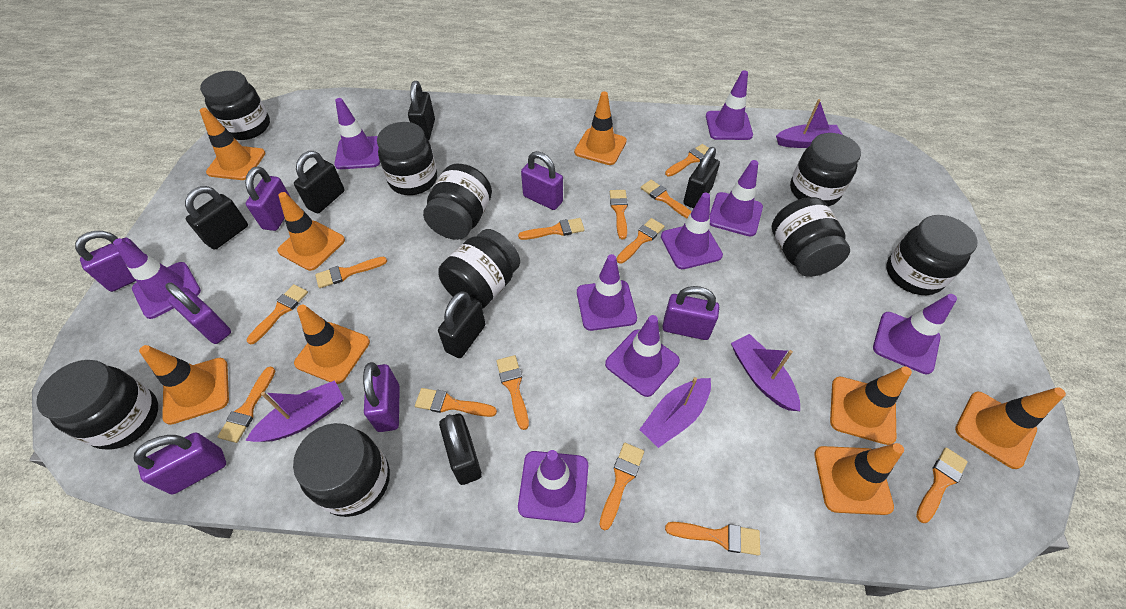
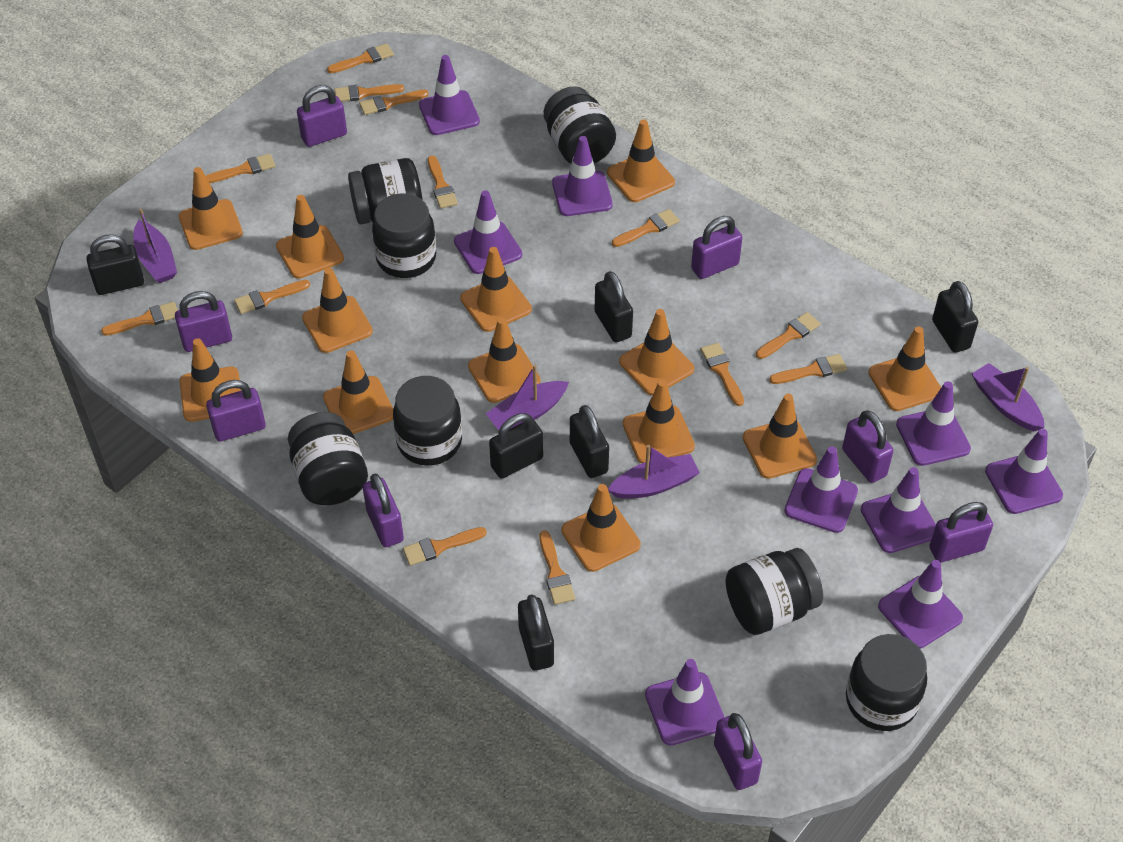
black jar: [36,360,158,450] [200,71,270,140] [293,423,390,517] [377,122,437,195] [423,164,492,240] [438,229,520,309] [772,197,850,277] [790,133,861,206] [886,215,977,295] = 9 -> [288,412,368,505] [348,158,423,224] [372,193,436,278] [393,376,462,466] [544,86,616,164] [726,548,823,635] [846,634,927,731] = 7
orange traffic cone: [139,345,229,425] [200,108,265,180] [277,192,345,271] [294,305,370,384] [574,91,627,165] [815,443,904,515] [830,366,912,445] [955,387,1066,469] = 8 -> [179,167,243,250] [180,338,241,422] [276,195,344,279] [302,268,373,353] [323,350,393,434] [460,247,532,332] [468,317,541,403] [561,484,641,572] [607,119,675,202] [619,309,694,395] [623,380,695,464] [743,394,817,479] [868,326,941,411] = 13
purple padlock: [75,231,142,292] [133,432,226,494] [165,283,231,344] [245,166,290,231] [363,362,400,432] [521,151,563,210] [662,286,719,340] = 7 -> [175,291,232,352] [206,380,266,442] [297,85,347,147] [363,473,404,547] [691,216,742,279] [714,713,762,790] [842,410,894,483] [929,502,993,563] = 8

